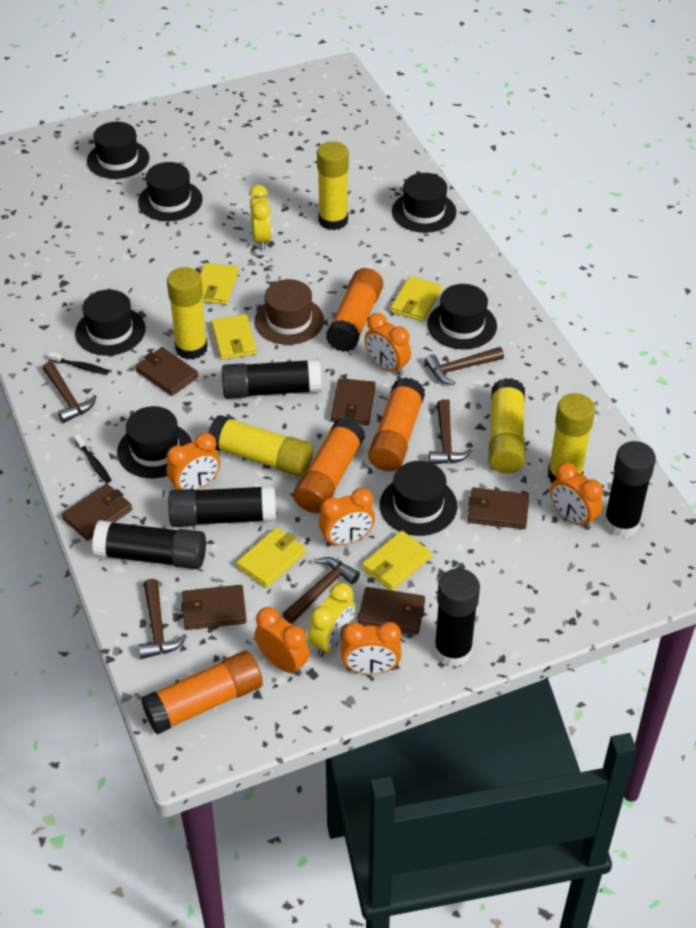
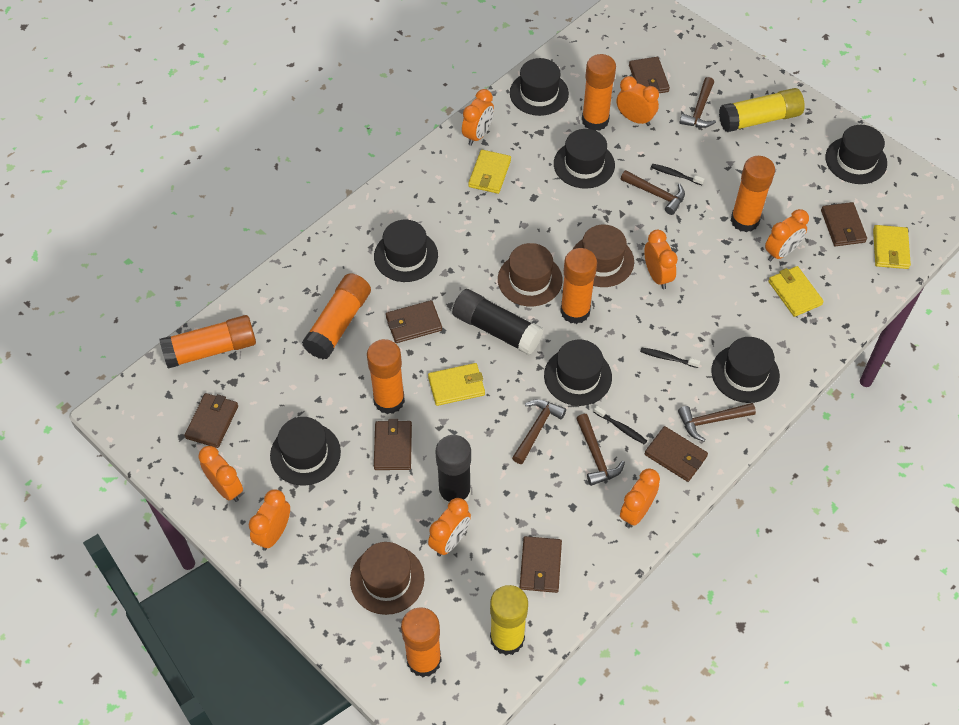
black glue stick: [92,520,206,569] [168,486,276,527] [222,359,322,399] [434,568,480,667] [604,441,656,538] = 5 -> [436,435,471,507] [452,289,543,355] = 2
black toothbrush: [48,352,109,375] [74,435,111,483] = 2 -> [594,405,647,445] [640,347,700,368] [651,164,704,185] = 3
brown hat: [255,279,324,345] = 1 -> [350,542,425,615] [498,243,563,306] [572,225,634,287] = 3
brown wallet: [62,483,132,541] [135,347,199,396] [181,585,246,630] [331,378,376,425] [358,587,425,635] [468,488,529,529] = 6 -> [184,393,238,448] [374,419,412,470] [386,300,442,343] [520,536,562,593] [629,57,670,93] [645,426,708,482] [821,202,867,246] = 7
orange clock: [167,433,220,490] [254,607,310,676] [319,488,375,547] [341,622,401,675] [365,313,411,376] [550,462,603,530] = 6 -> [198,446,243,502] [249,489,290,551] [428,498,471,556] [462,89,494,146] [617,76,659,126] [620,468,660,527] [644,230,678,289] [765,209,809,261] = 8
orange glue stick: [141,651,263,734] [293,418,365,513] [326,268,383,352] [368,377,425,471] = 4 -> [160,315,256,369] [302,273,371,360] [367,339,405,414] [401,607,442,677] [560,248,597,324] [582,54,616,131] [731,156,775,232] = 7
yellow clock: [249,185,271,250] [308,583,355,657] = 2 -> none = 0
yellow glue stick: [167,267,208,360] [209,415,313,477] [317,141,349,230] [488,378,525,474] [548,393,595,483] = 5 -> [490,585,528,655] [719,88,805,132] = 2
yellow wallet: [200,263,239,305] [211,314,257,360] [236,527,306,588] [362,531,432,591] [391,276,442,321] = 5 -> [428,363,485,406] [468,150,511,194] [768,266,824,317] [873,225,911,269] = 4

